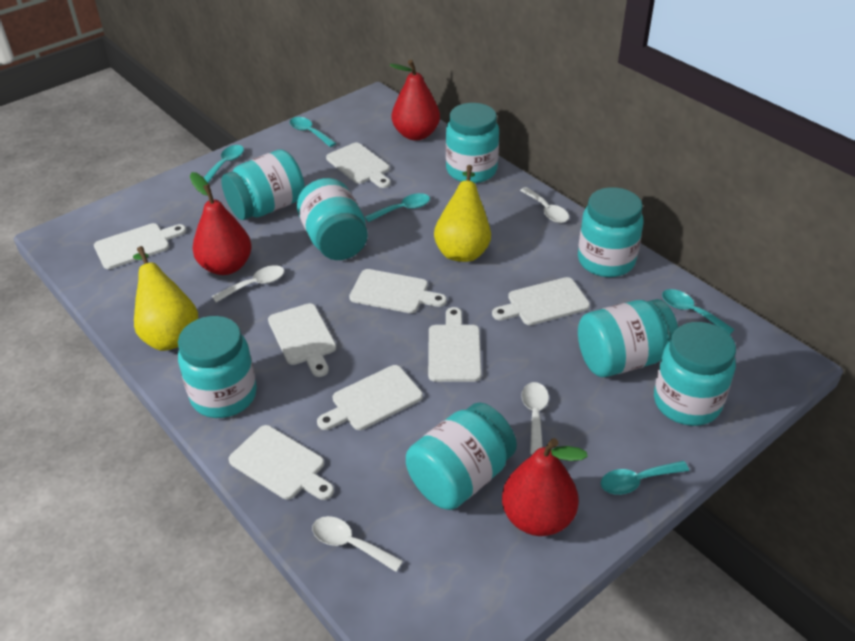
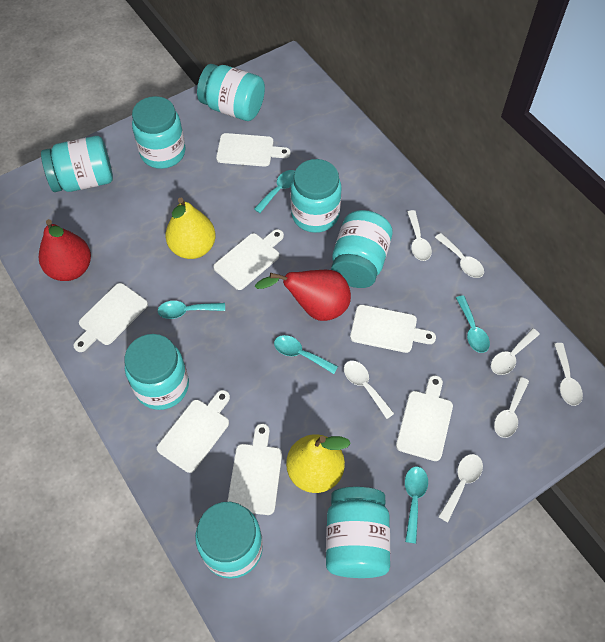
red pear: [190,172,252,275] [390,60,440,141] [502,438,588,536] = 3 -> [39,219,91,281] [255,270,351,321] = 2
white cutting board: [94,223,186,269] [229,425,334,500] [268,303,336,377] [317,365,423,430] [326,143,391,188] [349,269,447,313] [428,307,482,382] [492,277,590,325] = 8 -> [73,283,148,352] [157,390,230,473] [213,229,284,290] [216,133,291,167] [228,424,282,515] [350,305,436,353] [396,375,453,461] = 7
white spoon: [212,265,284,302] [312,516,403,572] [520,187,569,223] [521,382,549,455] = 4 -> [344,361,394,419] [407,210,432,261] [435,233,484,278] [438,454,483,522] [491,328,540,375] [494,377,529,438] [554,343,583,406] = 7

